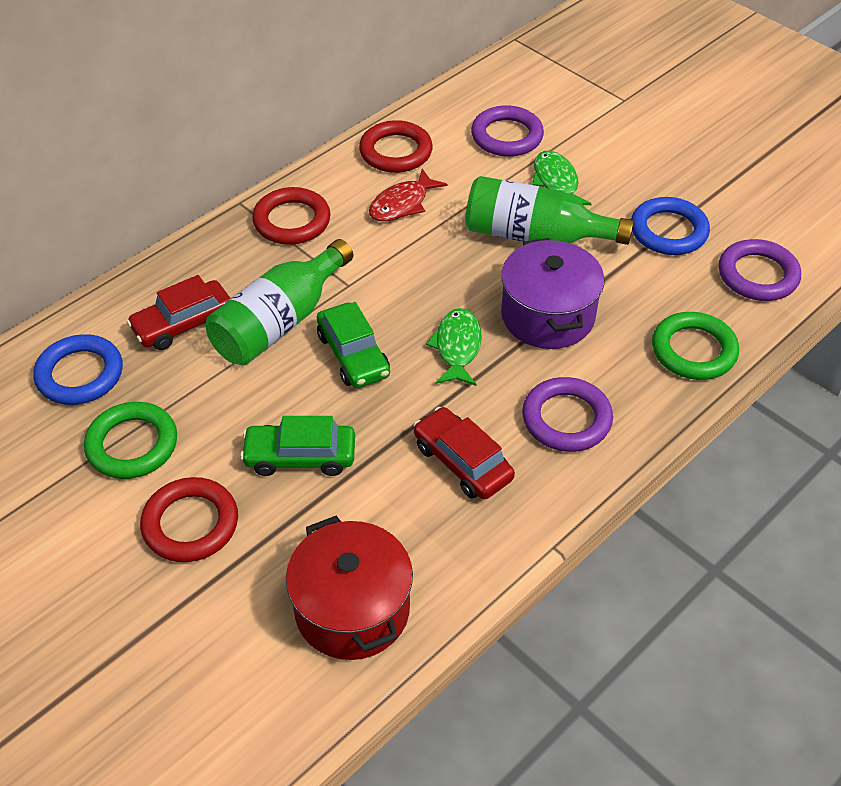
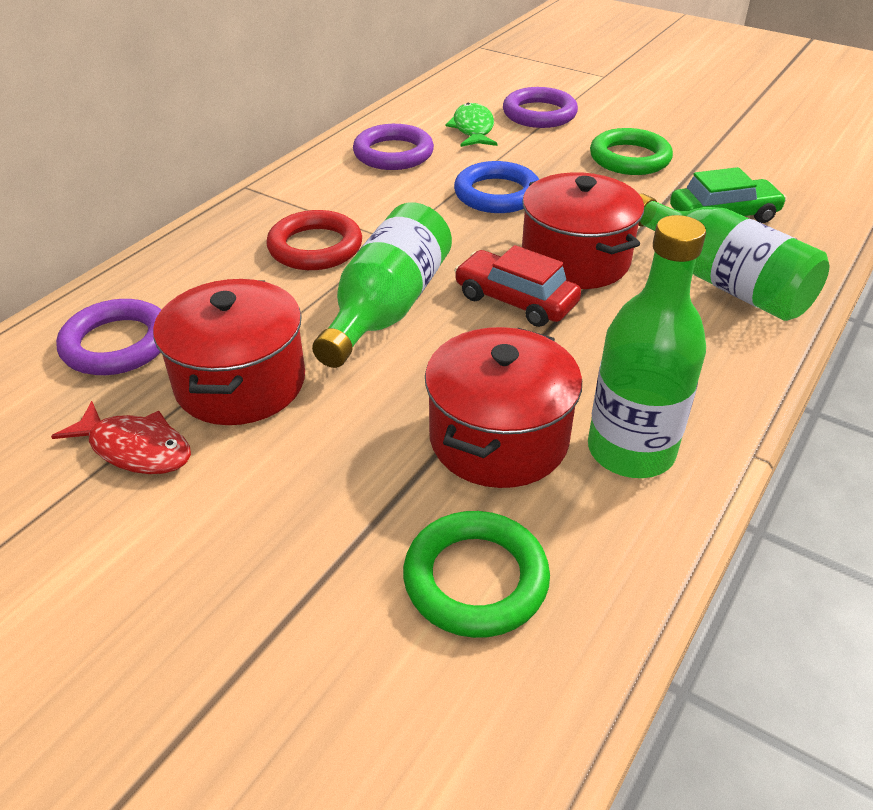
blue ring: [34,334,123,405] [631,197,710,255] = 2 -> [454,161,539,213] = 1
green bottle: [206,239,353,365] [465,176,634,245] = 2 -> [312,203,452,368] [588,215,706,478] [639,193,829,321] = 3
green car: [240,416,355,476] [317,302,390,388] = 2 -> [670,167,787,223] = 1
green fish: [426,308,482,386] [532,151,592,205] = 2 -> [445,103,498,147] = 1
purple pot: [501,238,604,349] = 1 -> none = 0
red car: [127,275,231,350] [414,407,515,499] = 2 -> [454,245,581,327] = 1
red pot: [286,516,413,660] = 1 -> [153,279,305,425] [425,327,582,488] [522,172,644,289] = 3
red ring: [140,477,238,562] [252,187,331,245] [359,120,433,173] = 3 -> [266,210,362,270] = 1

